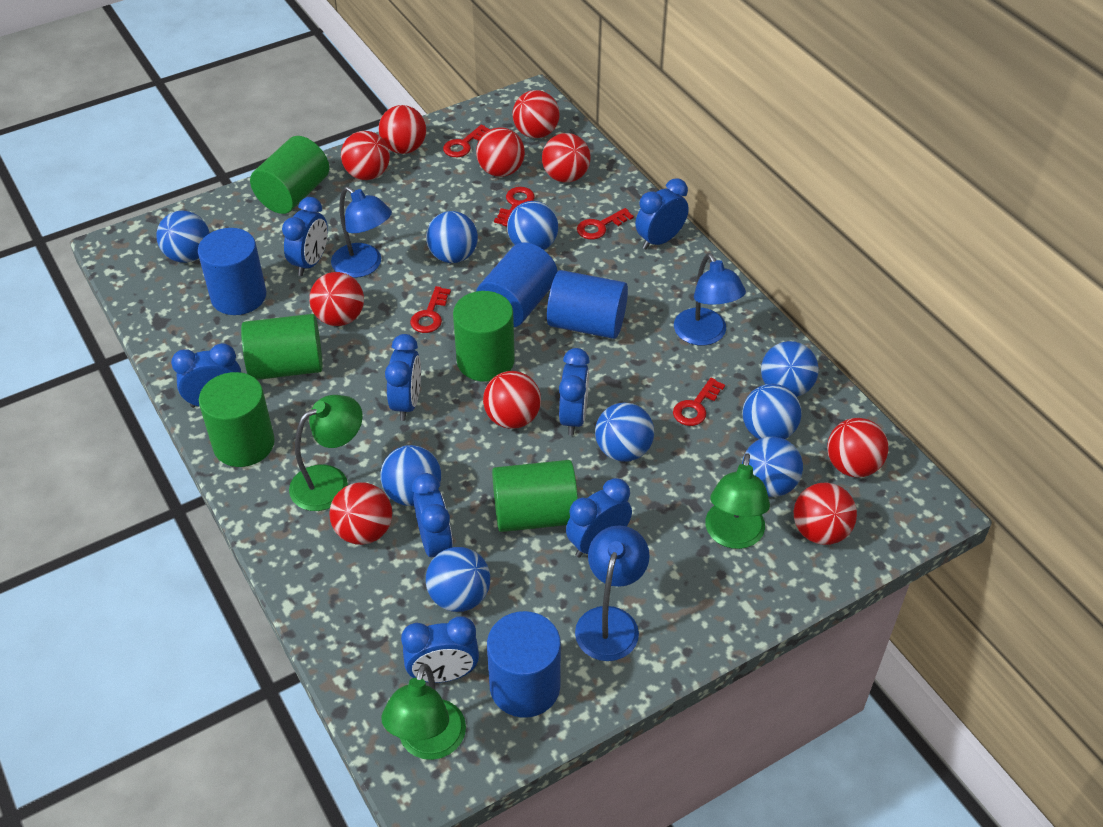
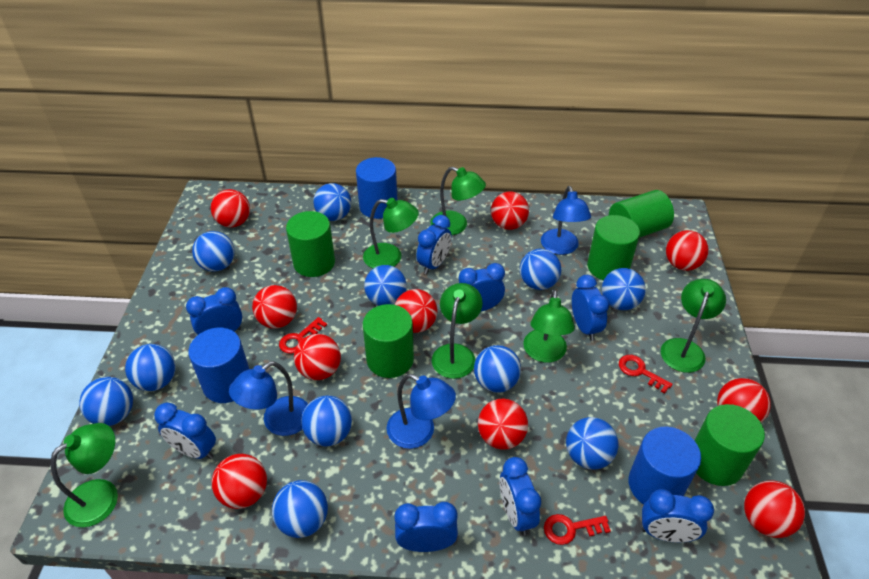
blue ball: [156,211,210,263] [380,445,441,506] [426,211,478,263] [426,547,490,612] [507,201,558,250] [595,402,654,462] [742,384,802,439] [742,437,803,497] [761,341,819,397] = 9 -> [79,377,133,426] [125,344,176,391] [192,231,235,272] [272,480,328,538] [301,395,352,446] [313,183,351,221] [364,265,407,306] [474,345,521,392] [520,249,561,290] [566,417,618,470] [602,268,646,310] = 11
blue cylinder: [198,228,266,315] [476,242,558,327] [487,611,561,718] [547,270,628,339] = 4 -> [188,328,249,403] [356,157,398,219] [629,427,701,504] = 3
green lamp: [289,395,363,511] [381,664,466,760] [705,453,770,549] = 3 -> [51,423,118,527] [363,198,419,269] [431,167,486,235] [432,283,483,379] [523,290,575,363] [661,279,726,373] = 6
red key: [410,286,451,333] [443,124,491,157] [494,187,535,226] [577,208,634,239] [673,378,725,426] = 5 -> [279,317,327,354] [544,514,611,545] [619,355,673,393] = 3

